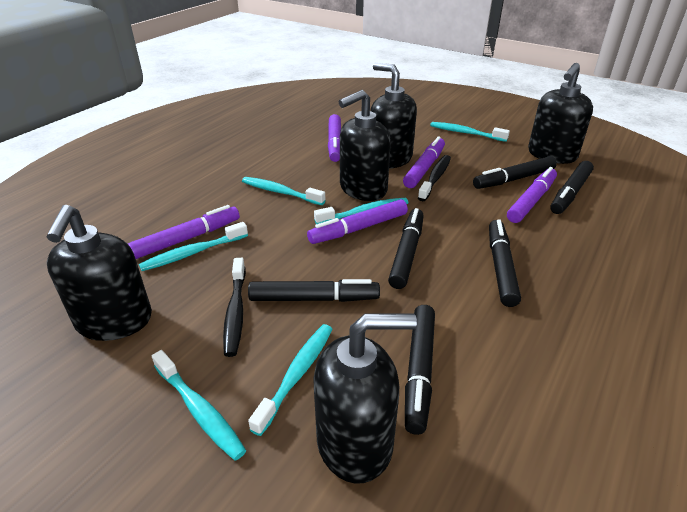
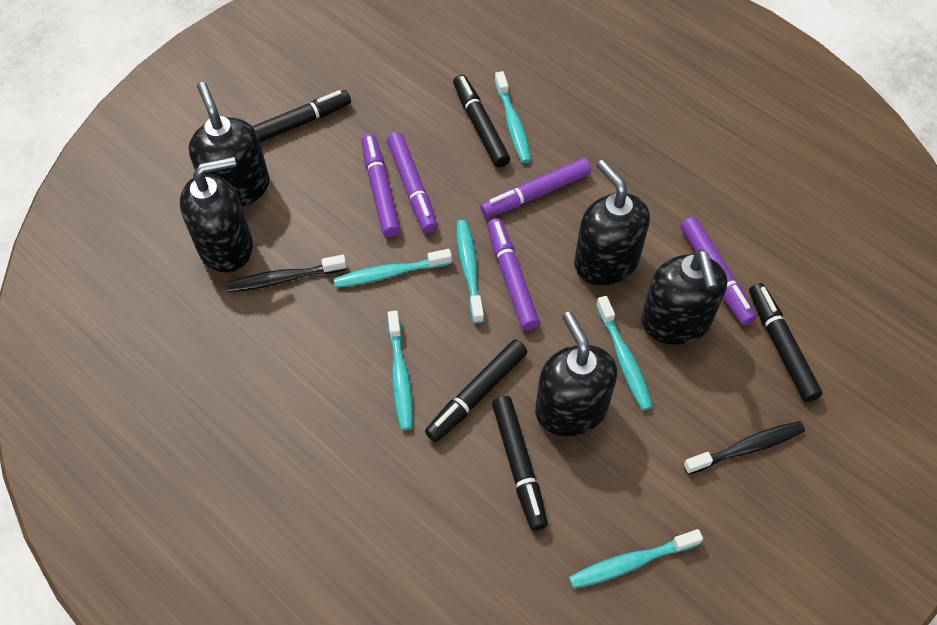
black marker: [248,279,380,302] [388,208,424,289] [405,305,435,435] [473,156,557,189] [489,219,521,307] [550,161,594,214] = 6 -> [253,90,351,142] [425,340,527,442] [453,75,510,168] [492,396,548,531] [749,283,823,402] = 5

